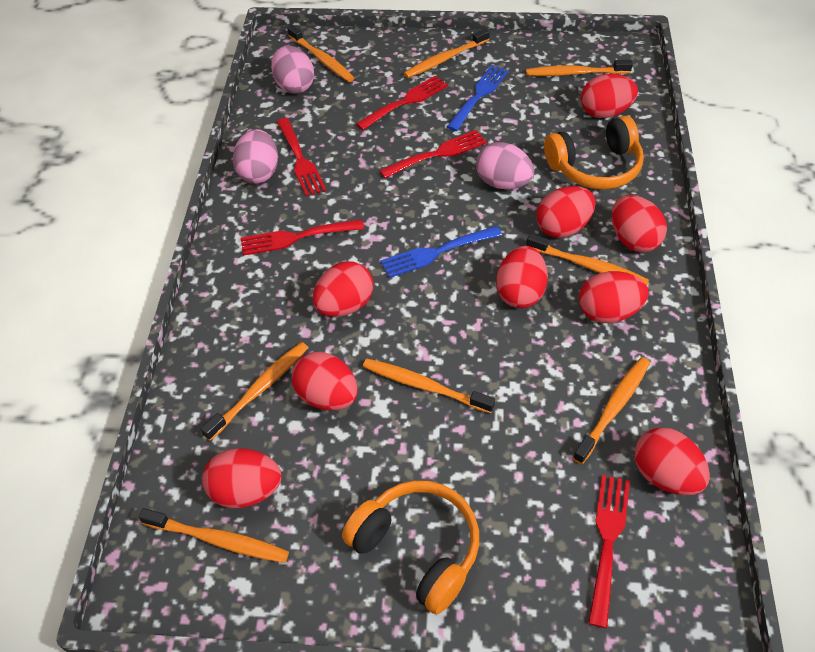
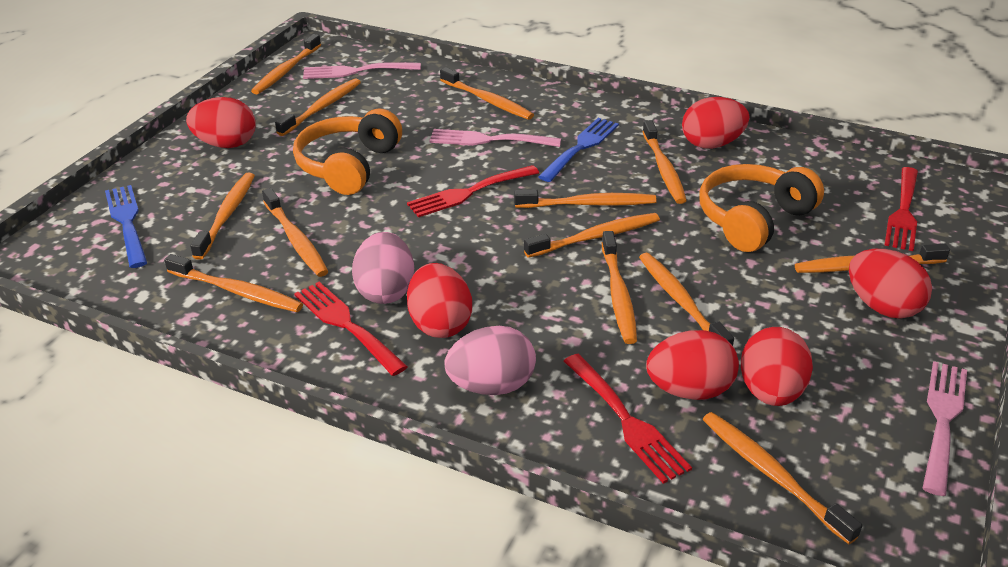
orange toothbrush: [138,508,289,563] [201,342,308,441] [287,25,354,82] [363,359,495,413] [404,28,490,78] [526,60,633,76] [526,233,649,285] [573,357,650,464] = 8 -> [164,254,303,312] [190,173,255,260] [251,34,321,94] [262,188,328,277] [275,78,361,136] [440,67,534,120] [514,189,656,208] [524,213,660,258] [602,231,637,344] [639,253,734,346] [642,120,687,204] [702,412,863,544] [795,243,950,273] = 13
pink egg: [233,129,278,184] [271,45,314,94] [476,142,534,190] = 3 -> [352,232,414,304] [445,326,536,395] = 2
pink fork: none = 0 -> [303,62,421,79] [429,129,561,147] [922,361,967,496] = 3
red egg: [202,448,282,508] [292,352,358,411] [313,261,373,317] [496,246,548,308] [536,186,595,238] [579,271,649,323] [581,74,638,118] [612,195,667,252] [634,427,710,495] = 9 -> [186,97,256,148] [407,263,472,338] [646,330,739,400] [682,97,749,149] [741,327,813,406] [849,249,932,319] = 6
red fork: [241,219,364,256] [277,118,326,196] [356,76,448,130] [379,130,487,178] [588,475,630,628] = 5 -> [294,282,408,376] [407,165,539,217] [564,354,692,484] [884,167,918,251] = 4

